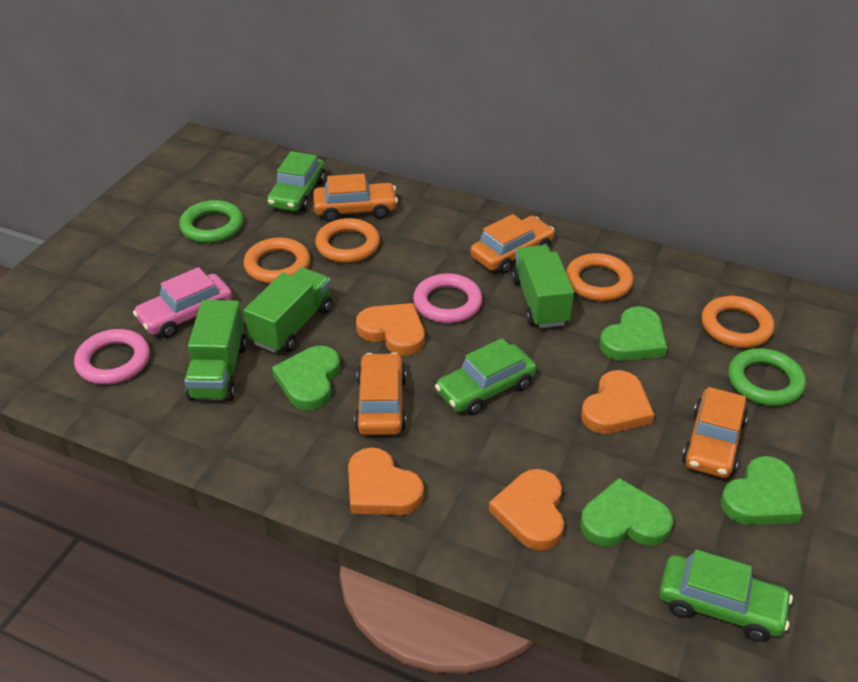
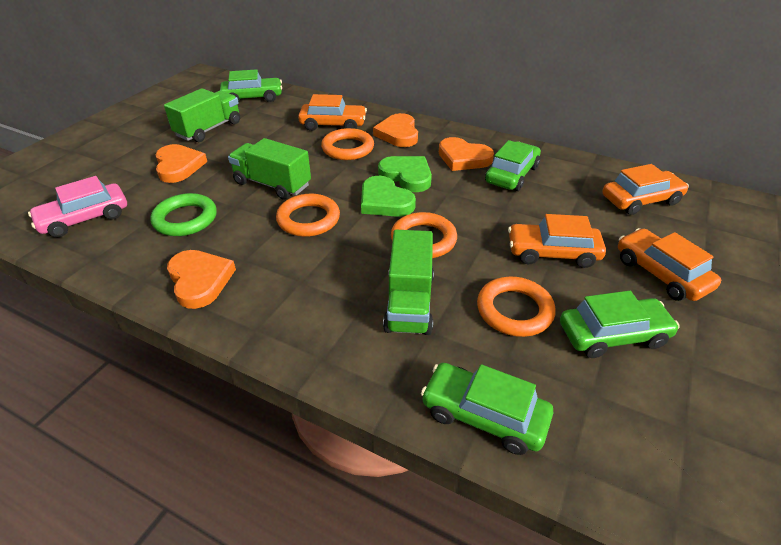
green car: [267,151,325,211] [435,338,536,415] [659,549,793,642] = 3 -> [220,69,282,102] [421,363,553,455] [485,140,541,191] [560,291,680,358] = 4
green heart: [272,346,340,410] [580,478,673,547] [600,306,667,361] [721,456,803,525] = 4 -> [361,176,416,217] [378,156,432,192] = 2
green ring: [179,200,243,243] [728,348,806,406] = 2 -> [150,193,217,236] = 1
pink ring: [74,329,150,385] [413,273,482,323] = 2 -> none = 0

